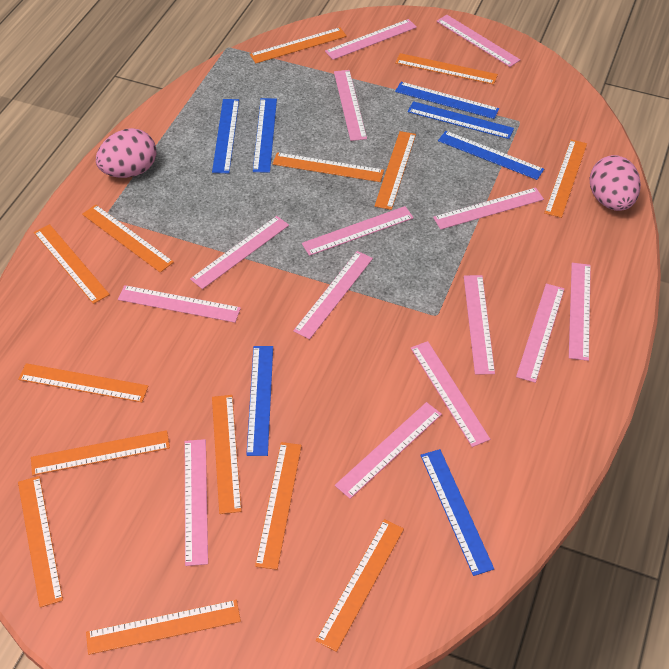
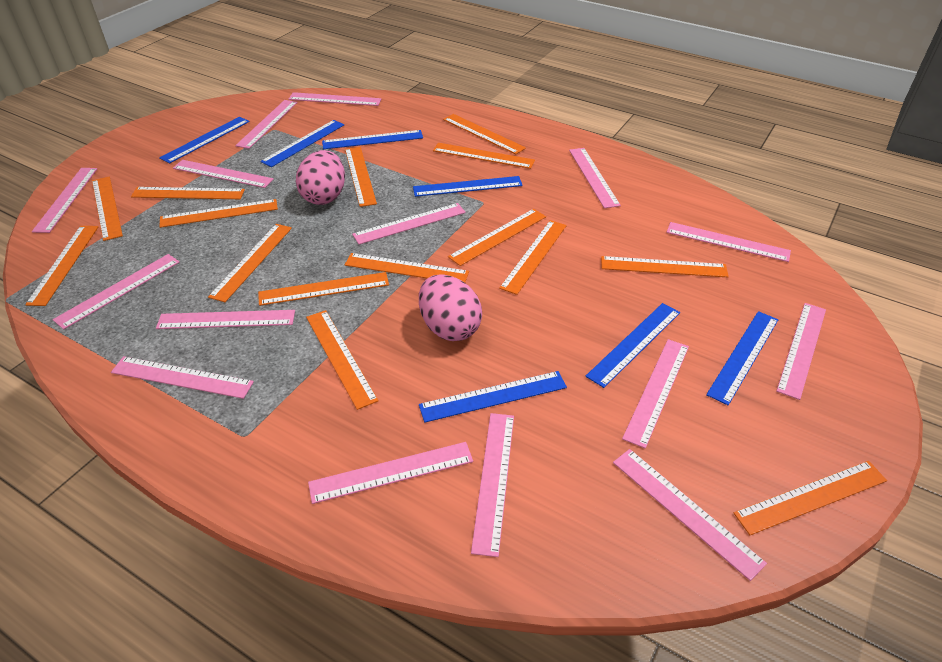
orange ruler: [18,363,149,402] [18,476,63,607] [31,430,170,476] [34,224,110,304] [82,205,174,273] [86,600,241,655] [212,395,242,514] [250,27,347,64] [255,442,302,570] [273,152,384,182] [316,519,404,652] [374,131,416,210] [395,53,498,85] [544,139,587,218] = 14 -> [25,226,98,306] [92,177,123,241] [131,187,245,199] [159,199,278,228] [208,224,292,302] [258,272,389,306] [306,310,378,410] [345,147,377,207] [345,253,469,283] [433,143,535,169] [443,114,526,154] [448,209,546,266] [499,220,567,295] [601,256,729,277] [734,461,887,535] = 15
pink ruler: [118,285,241,323] [185,439,208,566] [190,216,289,289] [293,251,373,339] [302,206,414,256] [325,19,417,60] [334,70,367,141] [335,402,442,499] [411,341,490,447] [433,188,544,230] [436,15,520,67] [464,275,495,374] [516,284,565,383] [569,263,591,361] = 14 -> [32,168,97,233] [53,254,180,329] [111,356,254,399] [156,310,295,329] [173,160,274,188] [235,100,297,149] [289,92,381,106] [308,442,473,504] [352,203,466,244] [471,413,514,557] [569,148,621,208] [613,449,767,581] [622,339,689,449] [666,222,791,262] [776,303,826,400] = 15

